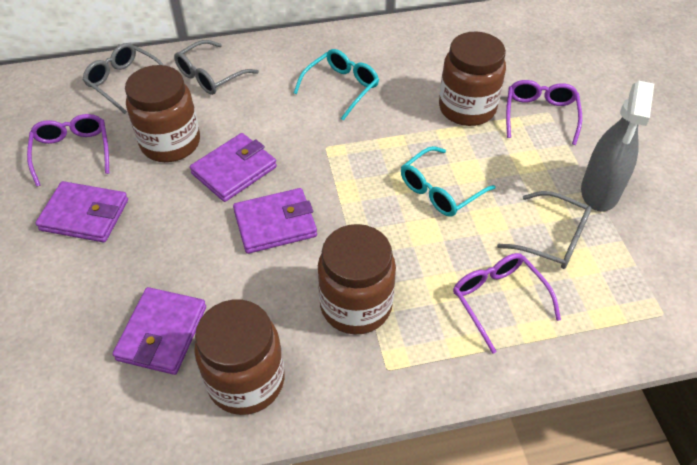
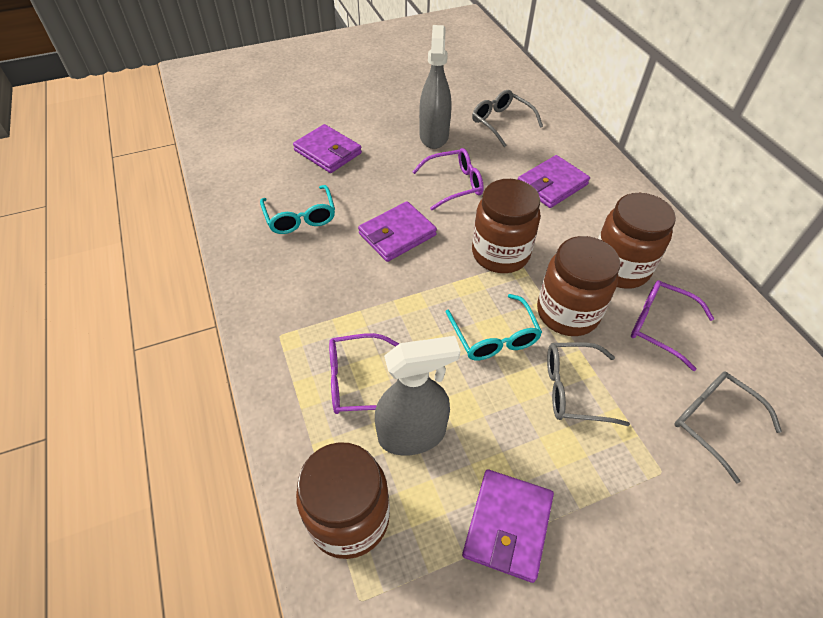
grey spray bottle: [581,81,654,212] = 1 -> [375,336,460,456] [419,25,451,149] = 2

